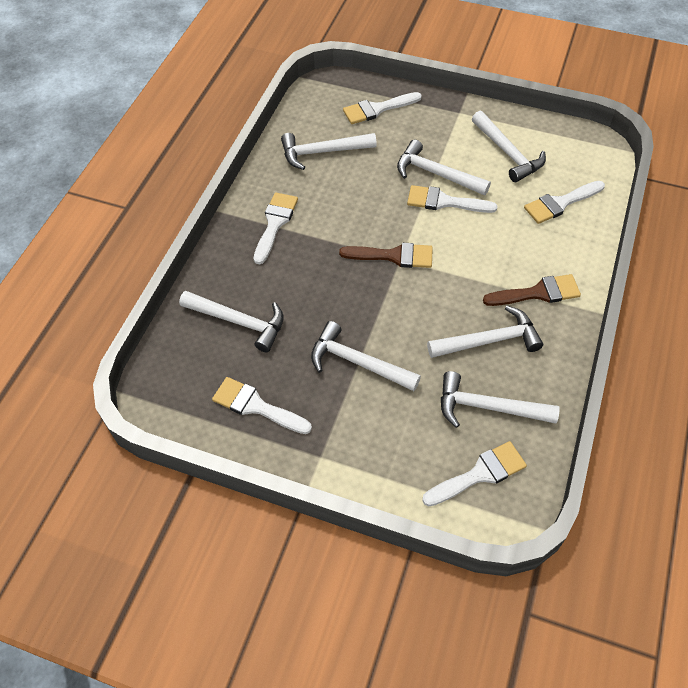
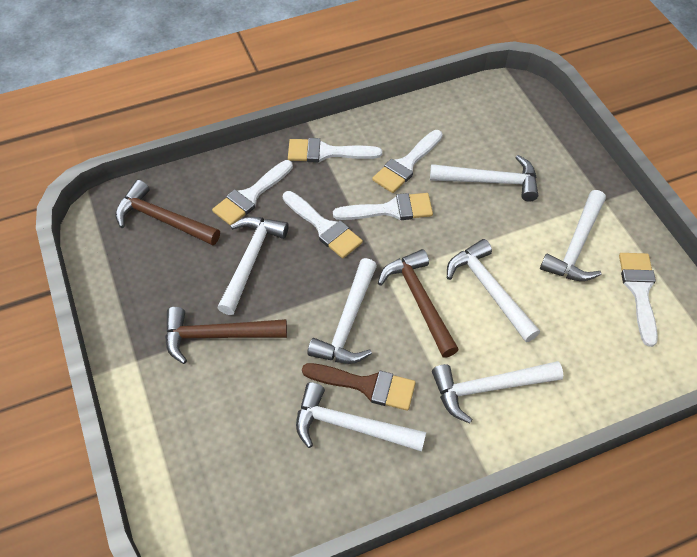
brown brush: [339,243,433,268] [483,274,581,306] = 2 -> [302,363,416,411] = 1
brown hammer: none = 0 -> [115,180,220,245] [165,307,287,364] [378,249,459,358] = 3

